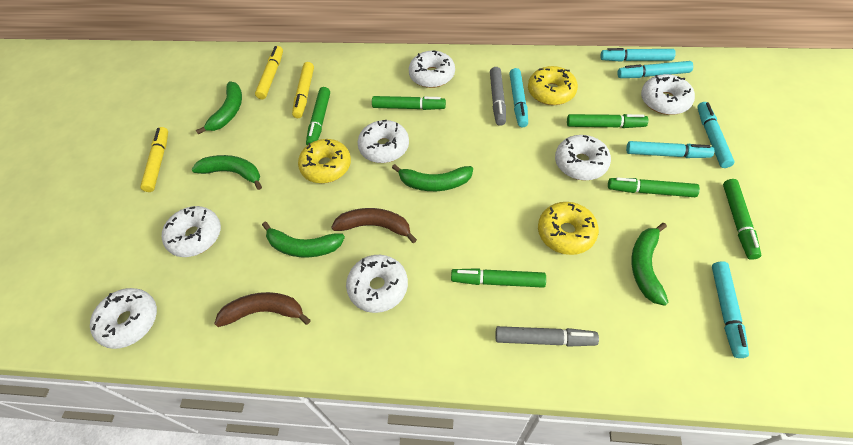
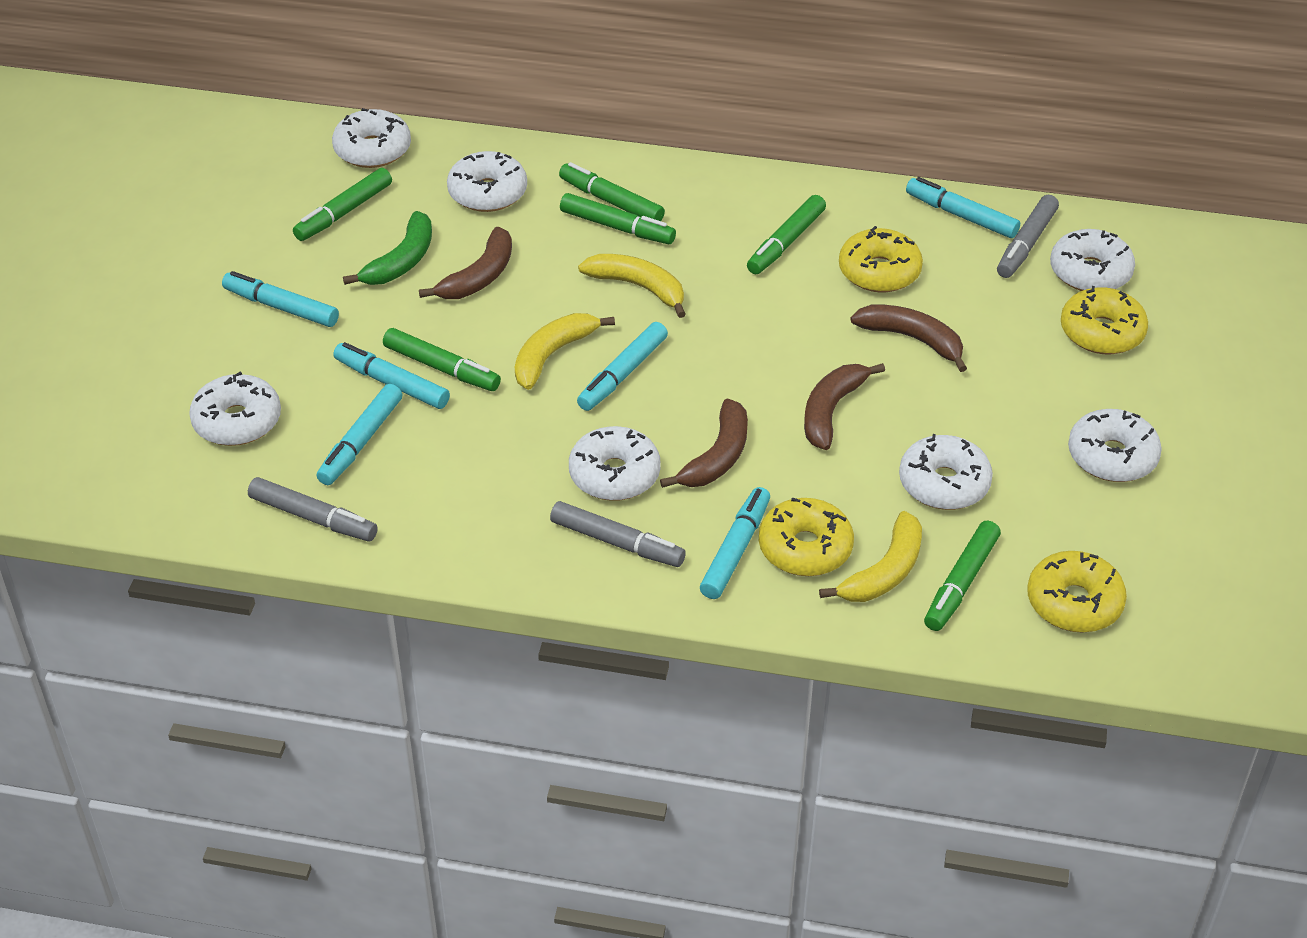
brown banana: [214,292,311,327] [331,208,417,243] = 2 -> [419,227,512,299] [660,398,748,488] [804,363,885,450] [850,305,967,372] = 4
green banana: [191,155,262,190] [196,82,242,135] [262,222,345,257] [392,164,473,191] [631,223,668,306] = 5 -> [343,211,432,285] = 1
grey marker: [490,67,506,126] [496,326,599,347] = 2 -> [248,477,378,542] [550,501,686,567] [997,195,1059,278] = 3
yellow banana: none = 0 -> [515,313,615,390] [578,254,686,318] [819,511,922,602] = 3
yellow donut: [298,139,351,183] [528,66,578,105] [538,202,599,255] = 3 -> [759,498,854,576] [839,226,923,292] [1027,551,1127,633] [1061,286,1148,354] = 4
yellow marker: [140,127,168,192] [255,46,283,99] [292,62,314,118] = 3 -> none = 0

